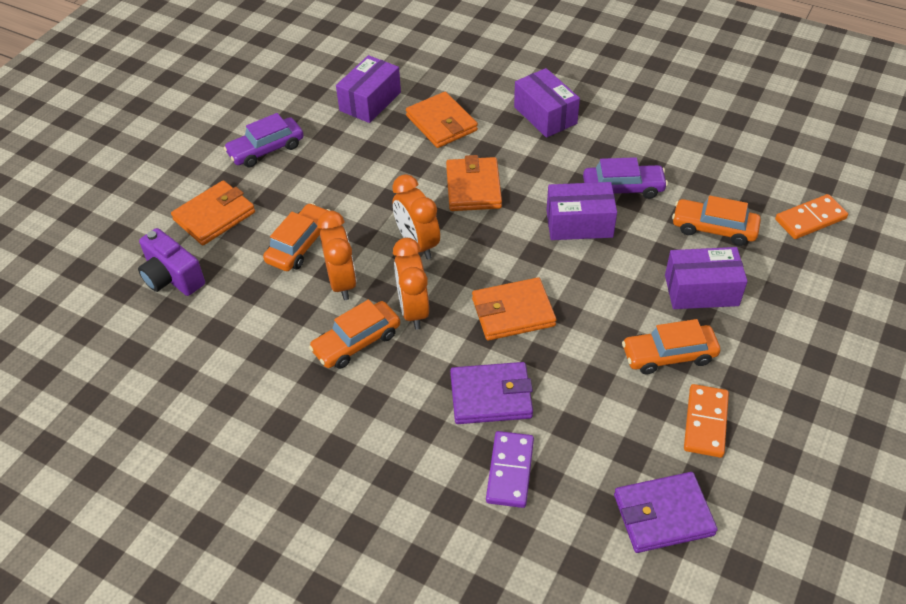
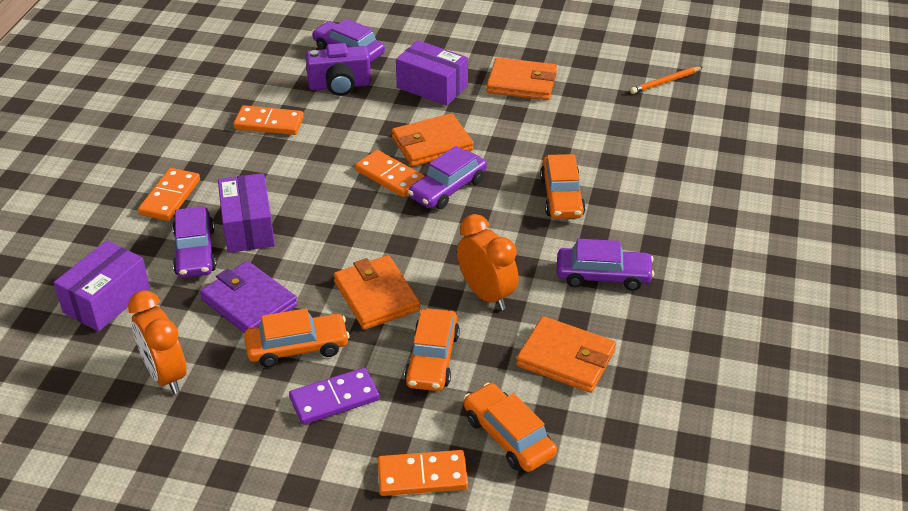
orange clock: [317,211,357,300] [392,174,440,259] [393,238,429,330] = 3 -> [128,290,187,394] [457,214,519,310] = 2
orange domino: [684,384,729,458] [775,194,848,239] = 2 -> [138,168,200,221] [233,105,304,135] [355,150,425,197] [378,450,468,496] = 4
orange pencil: none = 0 -> [630,67,703,94] = 1
purple box: [336,55,401,123] [514,68,580,138] [547,182,617,240] [665,247,747,309] = 4 -> [54,240,150,332] [218,173,275,253] [396,40,468,106] = 3
purple car: [224,113,304,167] [583,157,668,199] = 2 -> [172,206,216,278] [312,19,385,63] [408,146,487,209] [557,239,654,291] = 4
purple wallet: [450,362,533,424] [614,472,718,553] = 2 -> [200,261,298,333] = 1

